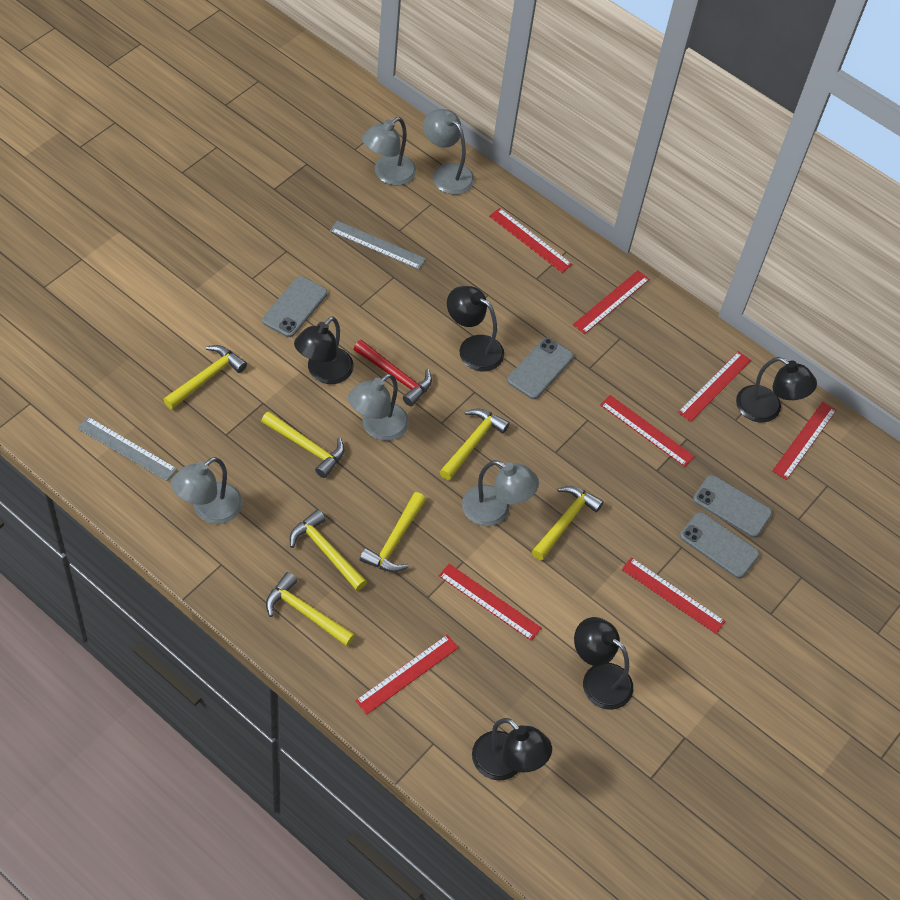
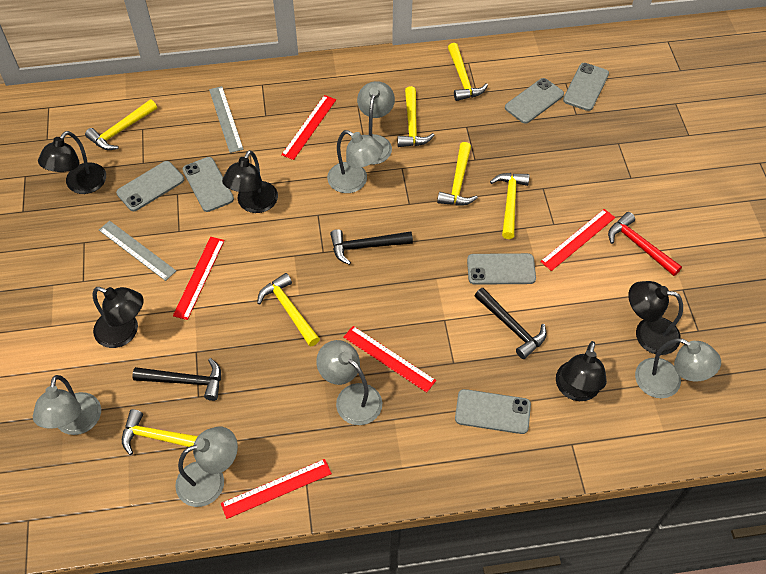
black hammer: none = 0 -> [132,358,221,401] [330,229,413,265] [474,288,547,359] = 3
grey lamp: [171,457,243,524] [348,374,409,441] [362,117,417,185] [423,109,475,195] [462,460,539,526] = 5 -> [33,375,101,435] [175,427,238,507] [316,340,382,425] [327,130,383,193] [357,81,395,165] [635,338,721,398] = 6
grey phone: [262,276,327,337] [507,338,574,399] [680,512,760,578] [693,475,772,538] = 4 -> [116,161,184,211] [183,157,234,212] [455,389,531,434] [467,253,536,285] [505,78,564,124] [563,63,609,111] = 6
red ruler: [355,635,459,715] [439,564,542,641] [489,208,572,273] [573,270,650,334] [601,395,694,467] [622,557,726,634] [678,351,751,422] [772,402,837,480] = 8 -> [173,237,225,320] [221,459,332,519] [281,95,336,160] [344,326,436,393] [540,209,615,271] = 5

